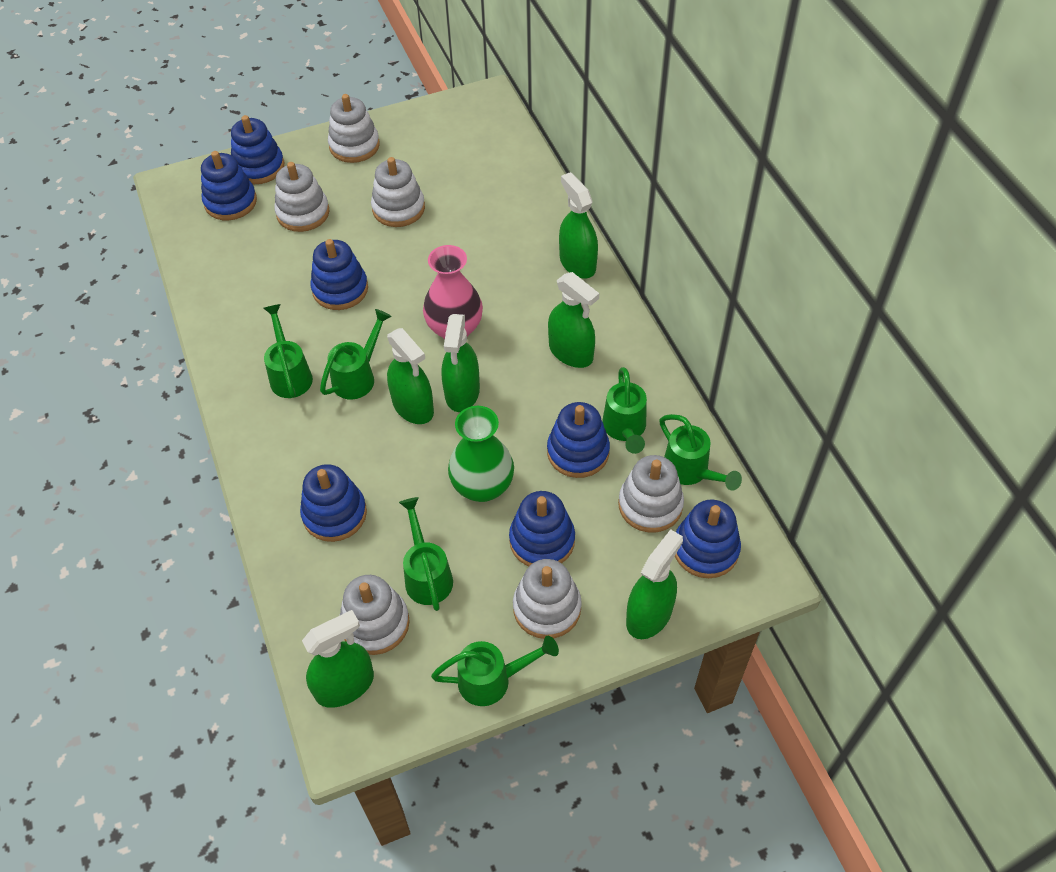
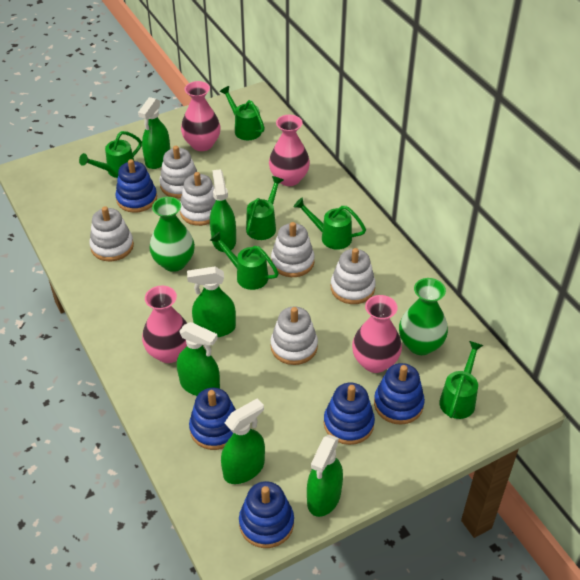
blue stacking toy: [201,151,257,220] [231,115,284,184] [300,464,367,542] [311,239,368,310] [509,491,575,566] [547,402,610,478] [675,499,741,578] = 7 -> [115,159,157,213] [189,388,236,450] [239,481,294,548] [324,383,375,445] [374,363,425,425] = 5
green vase: [448,406,514,502] = 1 -> [149,197,195,272] [399,278,448,355] = 2
pink vase: [423,245,483,339] = 1 -> [142,285,187,363] [181,81,220,151] [269,115,310,186] [352,295,402,373] = 4

